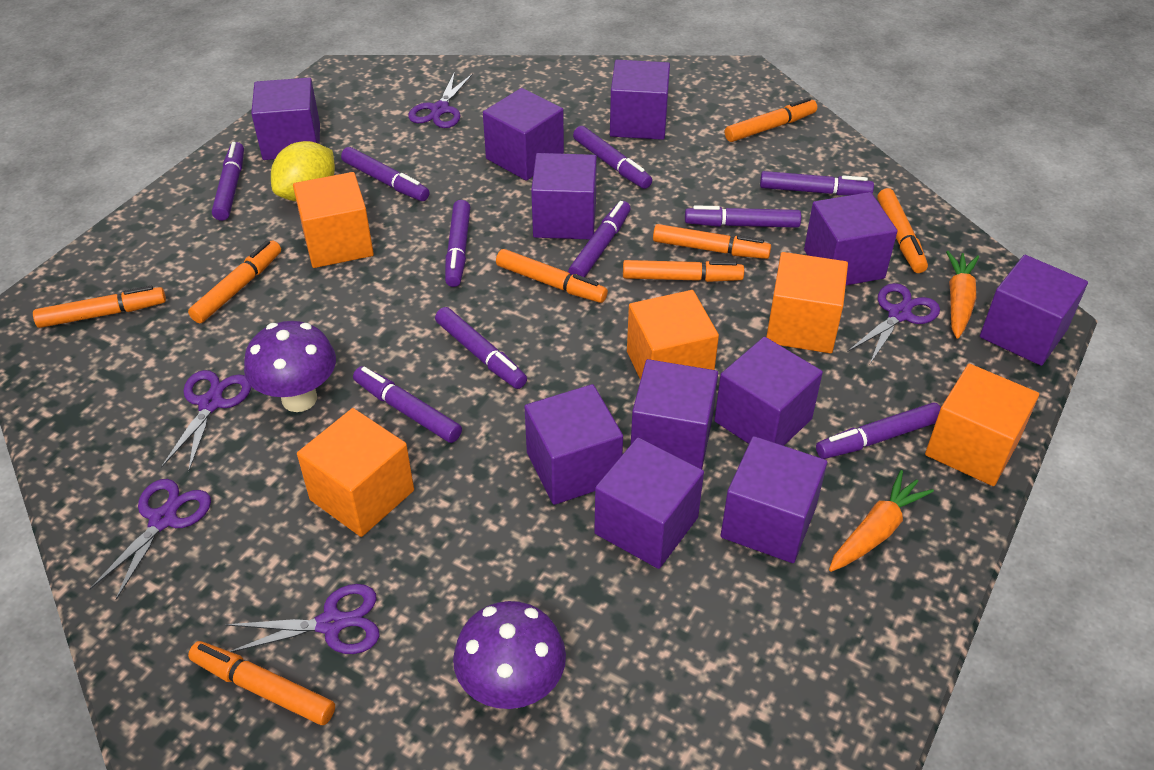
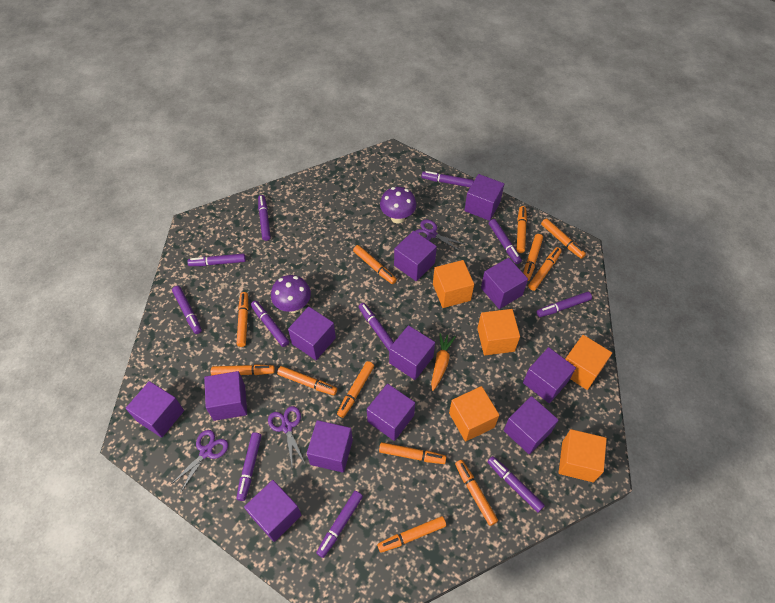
orange carrot: [829,470,934,572] [946,251,979,339] = 2 -> [431,333,455,391] = 1
orange marker: [33,286,166,328] [188,240,281,323] [188,641,335,725] [496,249,608,303] [623,260,744,282] [653,224,771,259] [725,98,817,142] [877,188,928,273] = 8 -> [211,364,275,375] [237,292,249,347] [277,366,337,395] [337,361,374,418] [353,245,397,284] [377,516,446,553] [379,442,446,464] [455,460,498,526] [517,206,527,253] [523,234,543,281] [528,247,562,291] [541,218,586,259] = 12
purple cube: [251,78,320,160] [483,88,564,181] [524,384,623,505] [531,153,597,239] [594,437,704,569] [610,60,670,140] [631,359,718,469] [714,337,823,446] [721,436,827,563] [804,192,897,285] [980,255,1088,366] = 11 -> [126,381,184,438] [204,371,247,421] [244,480,302,542] [288,307,336,360] [307,420,353,473] [367,384,415,441] [389,325,435,380] [394,231,437,281] [464,174,504,221] [481,258,528,309] [504,396,558,455] [523,347,576,403] = 12
purple marker: [212,142,244,221] [341,147,429,201] [353,366,462,443] [435,307,527,389] [445,200,470,287] [568,201,631,277] [573,126,652,189] [685,205,801,228] [760,171,874,196] [816,402,941,459] = 10 -> [172,286,202,334] [187,253,246,266] [237,432,262,501] [251,301,289,347] [258,195,271,241] [316,491,363,558] [358,303,394,350] [421,171,474,187] [487,456,545,512] [489,219,522,264] [537,292,592,317] = 11
purple scissors: [90,479,211,600] [161,370,251,472] [225,584,379,654] [408,71,473,128] [847,283,940,364] = 5 -> [170,430,228,492] [268,406,305,465] [415,219,467,252] = 3
yellow lemon: [271,141,335,201] = 1 -> none = 0

